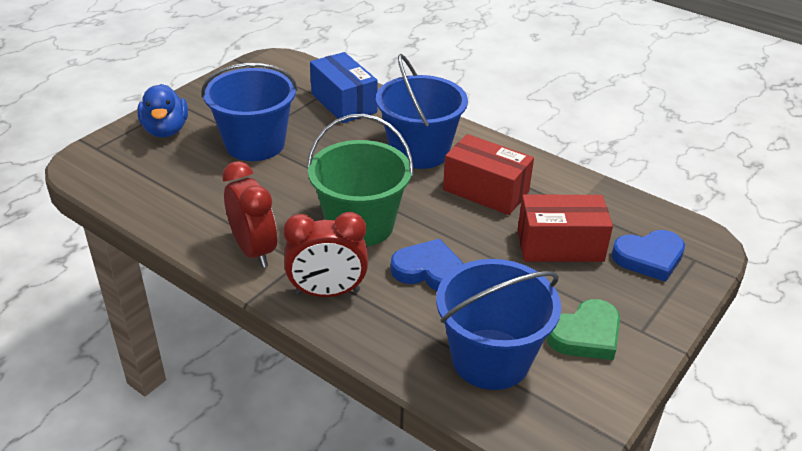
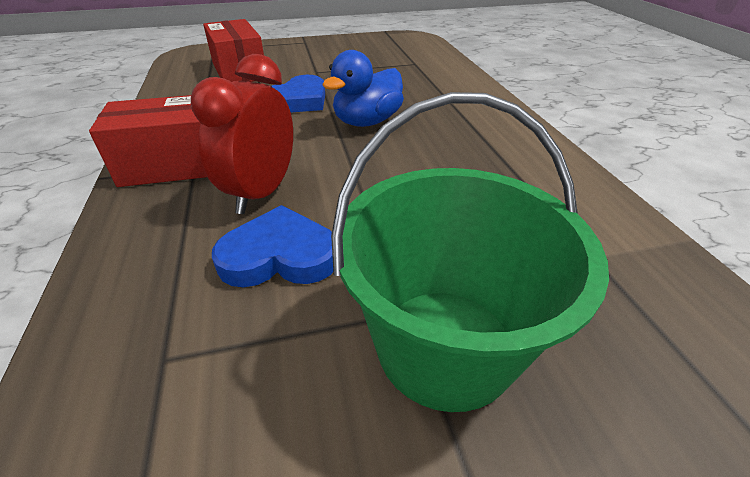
blue box: [310,52,378,123] = 1 -> none = 0
blue bucket: [201,63,298,161] [376,54,468,169] [436,259,561,390] = 3 -> none = 0
green heart: [546,299,620,360] = 1 -> none = 0
red clock: [222,161,277,268] [283,212,368,297] = 2 -> [191,54,293,214] = 1

